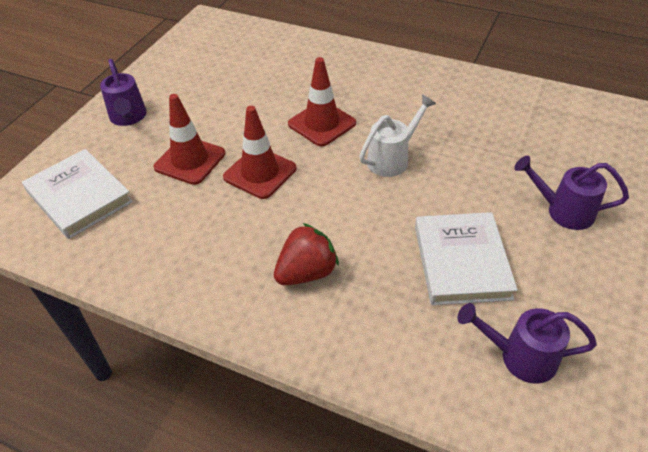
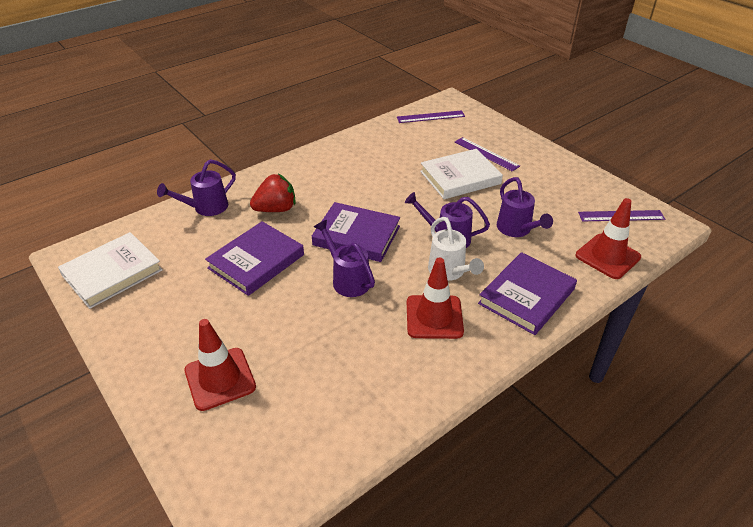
purple book: none = 0 -> [205,221,304,296] [312,202,400,262] [478,252,577,335] = 3
purple ruler: none = 0 -> [397,110,465,123] [455,137,520,172] [578,210,665,221] = 3
purple watering can: [100,59,147,126] [457,303,597,384] [514,156,629,230] = 3 -> [157,159,236,216] [314,220,375,297] [405,192,490,248] [497,177,553,237] = 4

